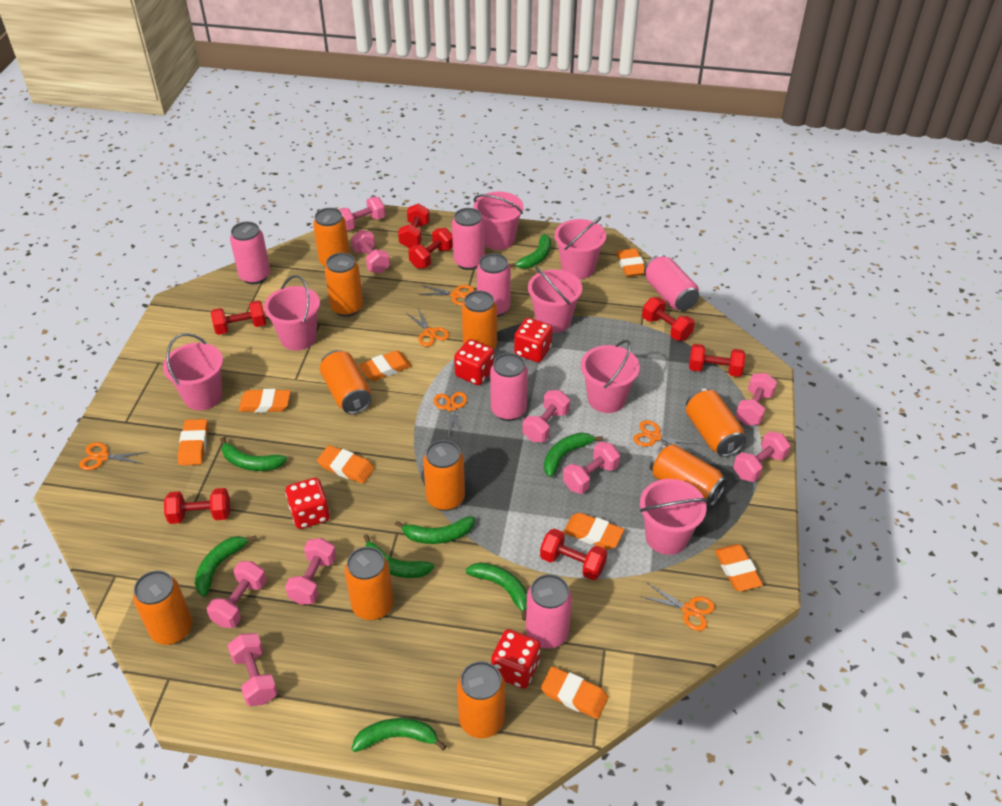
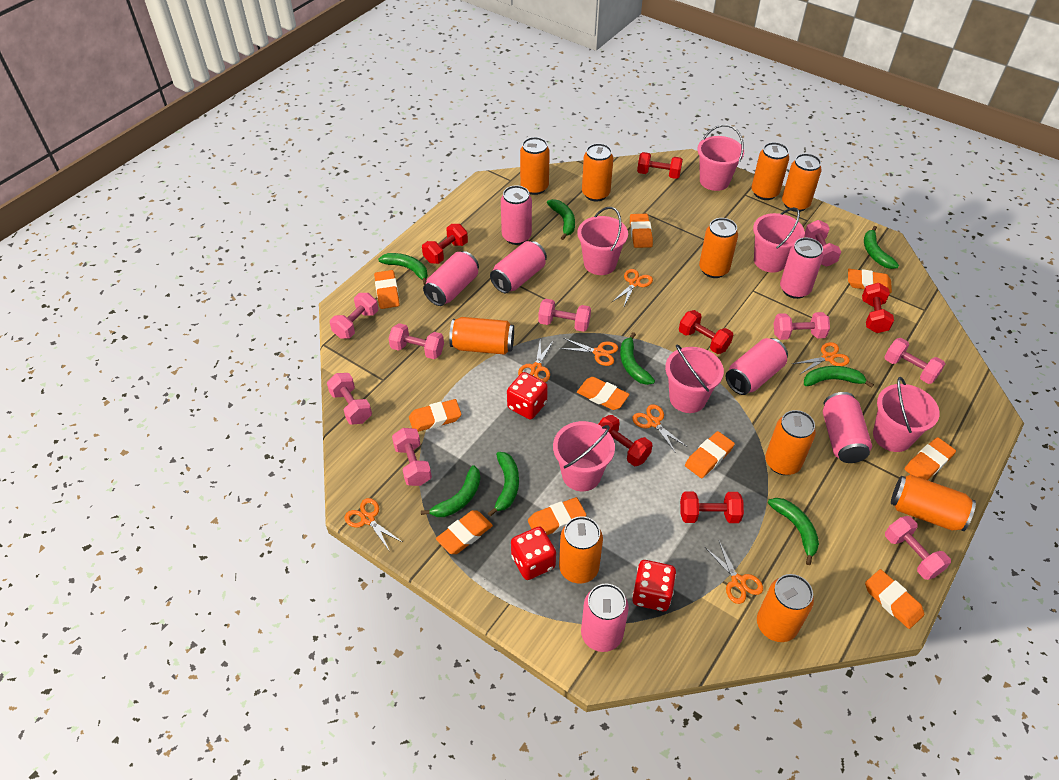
orange eraser: [178,419,208,465] [239,389,291,413] [317,445,375,484] [359,350,412,381] [541,666,608,719] [563,513,624,550] [616,248,645,277] [714,544,763,591] = 8 -> [374,270,400,309] [409,399,461,432] [436,510,493,554] [528,497,586,535] [577,377,630,410] [630,214,653,248] [685,431,735,478] [848,269,892,293] [865,569,924,629] [905,437,956,480] = 10
orange scissors: [79,442,148,470] [406,308,449,347] [418,285,474,306] [434,392,467,437] [633,420,698,455] [640,583,715,631] = 6 -> [345,498,402,550] [518,340,554,382] [560,338,618,366] [612,269,653,306] [632,404,686,453] [705,541,763,604] [792,342,850,375] = 7
pink bucket: [163,333,223,410] [264,275,320,351] [473,192,524,250] [528,266,582,333] [555,216,606,279] [581,340,640,413] [640,479,708,555] = 7 -> [553,421,615,491] [577,207,628,275] [665,344,724,413] [697,125,744,191] [753,207,805,273] [873,377,940,452] = 6
pink can: [230,222,270,284] [452,208,485,270] [477,253,511,317] [490,353,528,421] [526,574,572,649] [644,255,699,311] = 6 -> [423,251,479,306] [490,241,547,293] [501,185,532,245] [581,584,629,652] [726,338,788,395] [780,238,823,299] [823,392,872,463] = 7
red dice: [286,478,330,529] [454,339,494,385] [491,629,540,689] [514,318,553,362] = 4 -> [507,372,548,420] [511,526,556,580] [632,560,676,611] = 3
red dumbbell: [164,488,230,524] [211,301,266,335] [398,203,430,248] [408,228,453,268] [540,529,607,580] [642,297,695,341] [689,344,745,377] = 7 -> [422,224,468,264] [598,415,653,466] [637,152,683,179] [679,310,733,354] [680,491,744,523] [862,283,894,333] = 6

